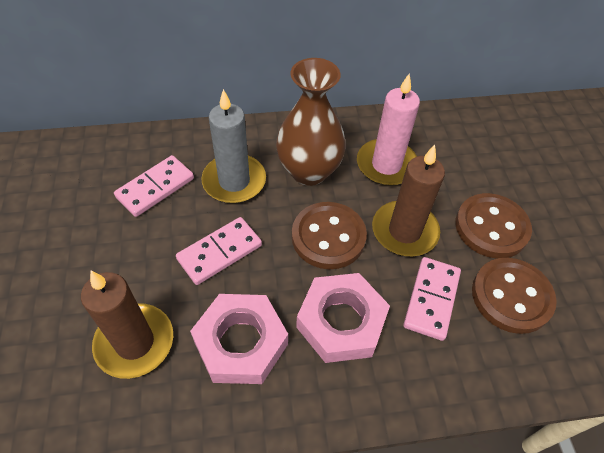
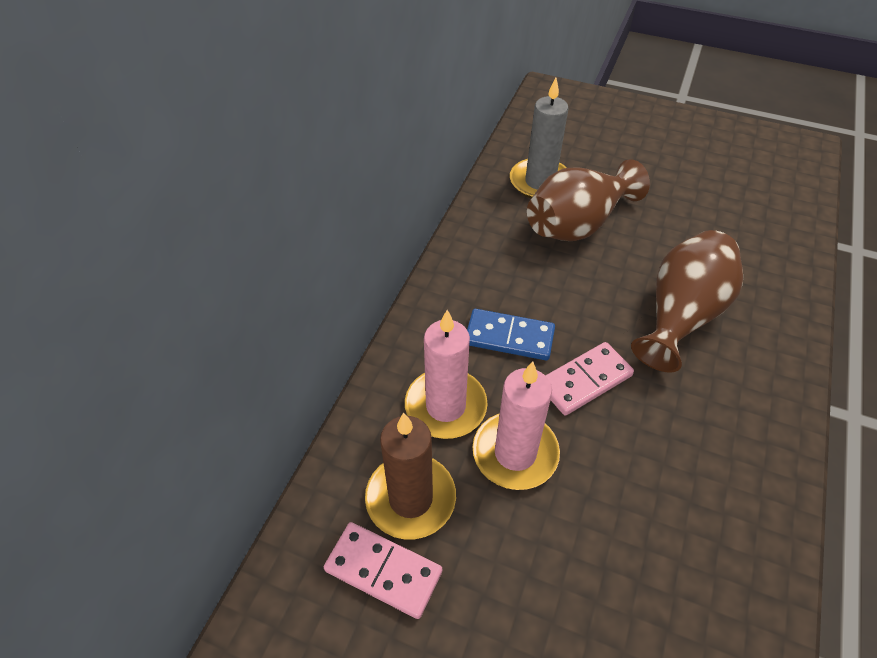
blue domino: none = 0 -> [467,309,555,360] = 1
brown button: [292,202,367,269] [455,193,532,259] [472,258,557,334] = 3 -> none = 0
brown candle: [81,270,173,379] [372,145,445,256] = 2 -> [365,413,456,539] = 1
brown vase: [276,58,346,186] = 1 -> [527,159,650,241] [631,230,743,373] = 2
pink candle: [357,73,420,186] = 1 -> [405,310,488,439] [473,362,560,490] = 2
pink domino: [114,155,194,217] [176,217,262,285] [403,257,461,341] = 3 -> [324,522,442,619] [545,342,634,416] = 2
pink nut: [190,294,288,384] [296,273,390,363] = 2 -> none = 0

